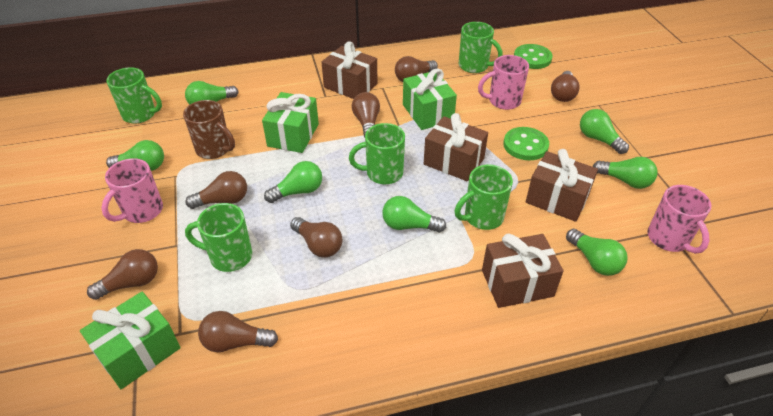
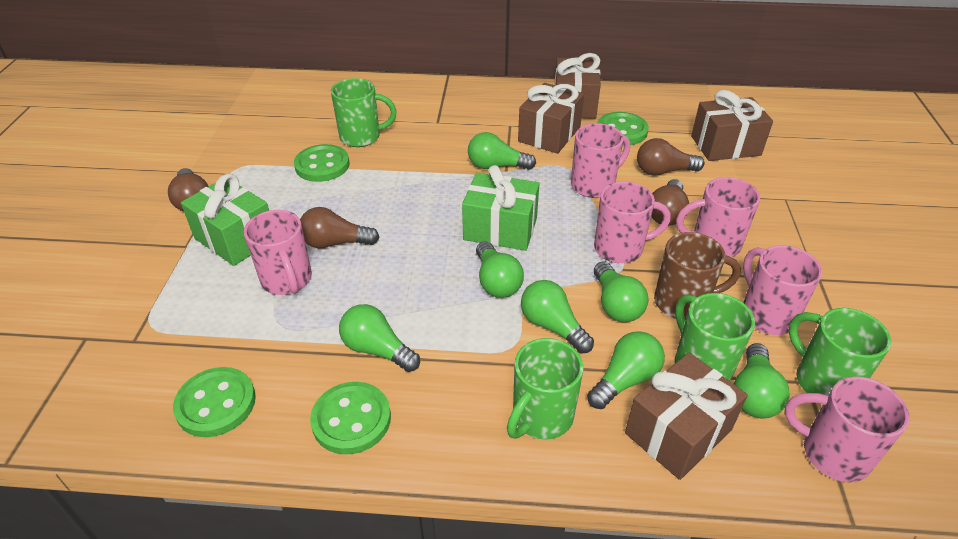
brown light bulb: [87,249,158,300] [186,171,247,209] [198,311,278,352] [290,217,343,258] [352,92,380,138] [395,56,438,82] [551,71,580,102] = 7 -> [168,168,209,211] [300,207,379,248] [637,138,704,176] [651,179,689,226] = 4
green button: [503,127,549,160] [514,44,553,69] = 2 -> [173,367,256,437] [294,144,350,182] [310,382,391,455] [597,112,649,145] = 4
green gift: [80,292,181,389] [262,92,319,153] [403,68,457,130] = 3 -> [181,174,269,266] [462,165,539,251] = 2
green mug: [106,67,162,124] [185,203,252,272] [349,123,405,184] [454,165,513,230] [459,22,503,73] = 5 -> [331,78,397,147] [507,338,583,440] [675,293,755,381] [789,308,891,395] = 4
pink mug: [101,158,163,223] [478,55,529,110] [647,185,711,254] = 3 -> [244,210,312,295] [571,123,630,198] [594,182,671,263] [676,177,760,257] [743,245,822,335] [784,376,909,482] = 6

